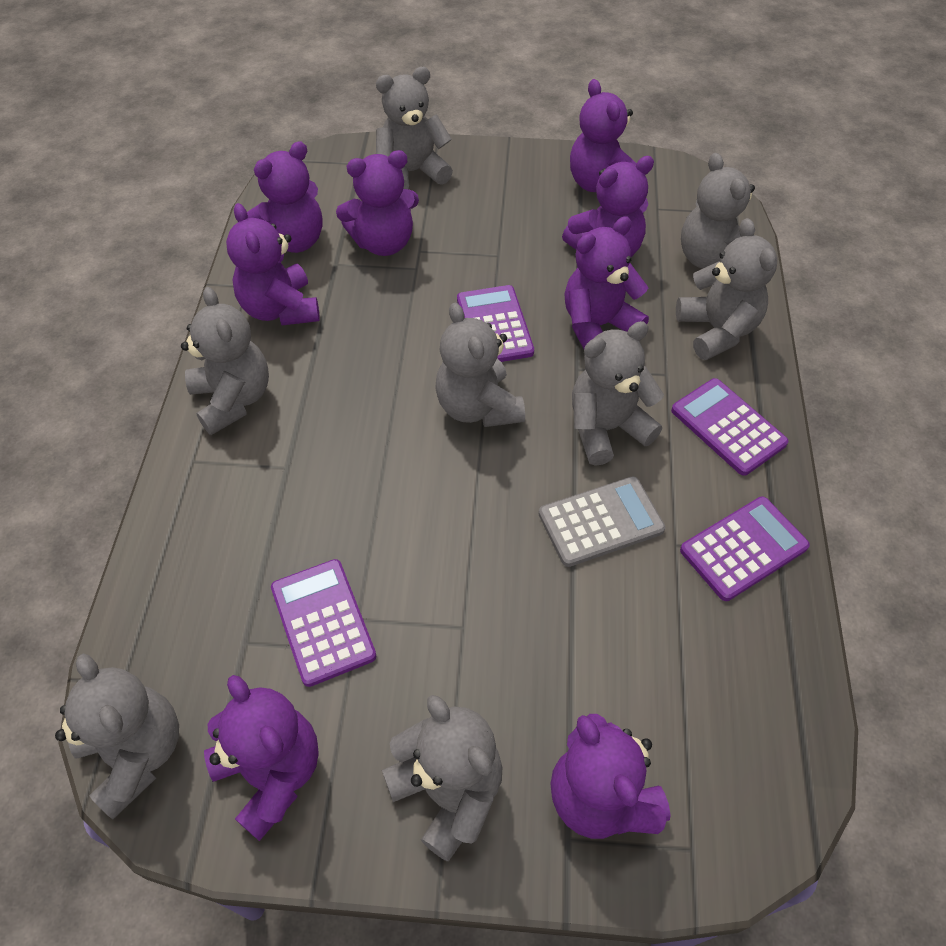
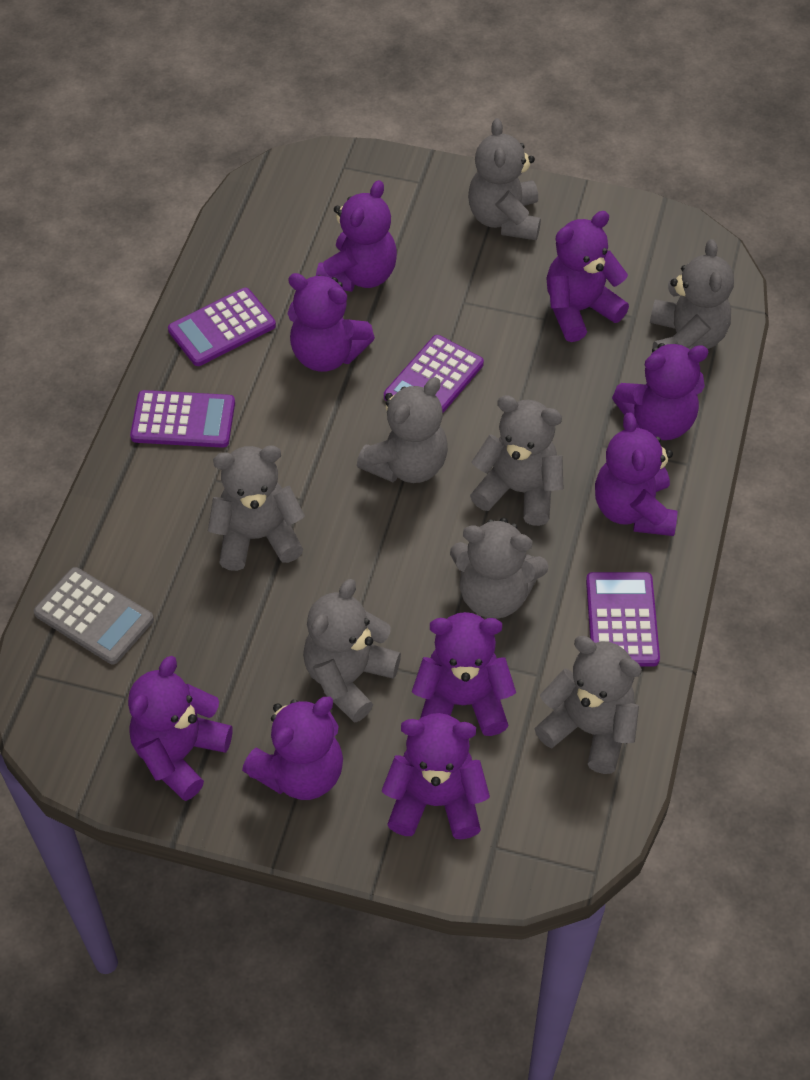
purple teddy bear: [204,675,319,841] [226,203,320,325] [247,141,323,253] [336,150,419,256] [550,714,671,839] [562,156,654,257] [565,216,649,349] [570,79,637,192] = 8 -> [128,656,233,801] [242,697,343,800] [288,273,375,372] [316,180,397,292] [382,713,490,839] [412,612,516,736] [546,211,629,342] [595,412,677,536] [612,343,709,440] = 9

